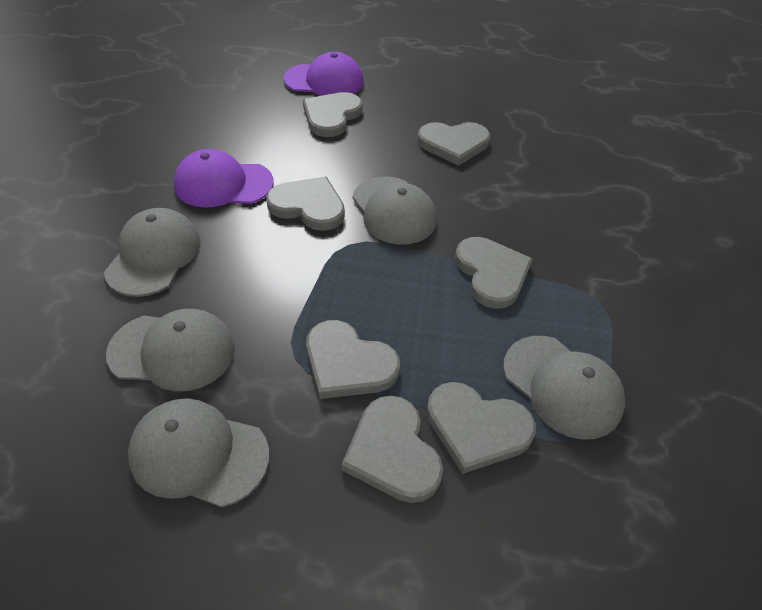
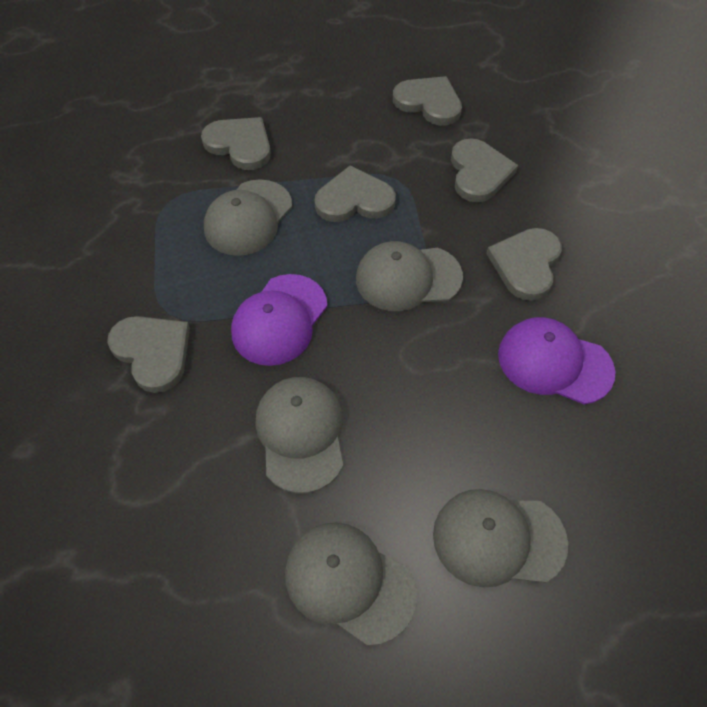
grey heart: [266,176,345,231] [303,92,363,137] [306,320,400,399] [342,396,443,503] [417,122,490,166] [427,382,536,474] [455,237,533,309] = 7 -> [107,316,190,393] [201,117,271,170] [314,165,396,222] [393,76,462,126] [451,138,518,202] [486,228,562,301] = 6

